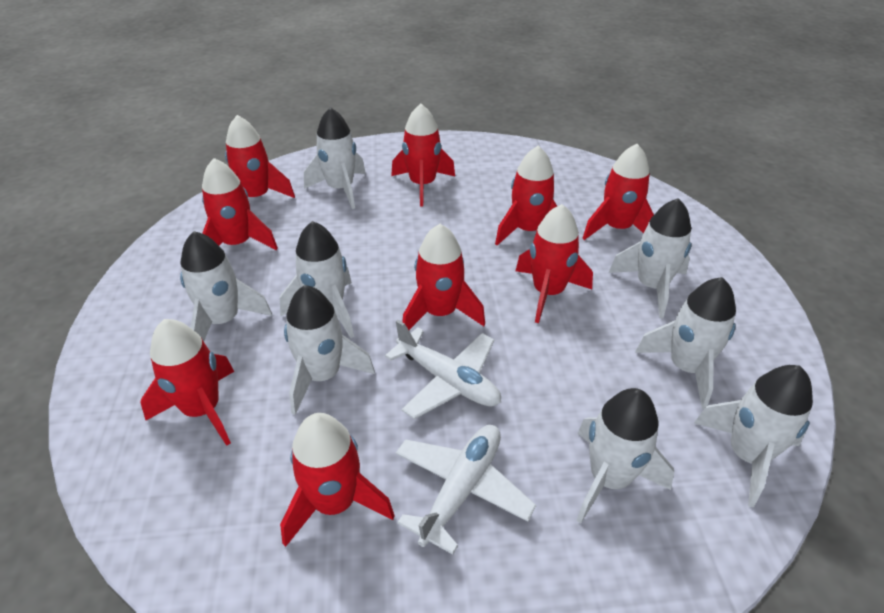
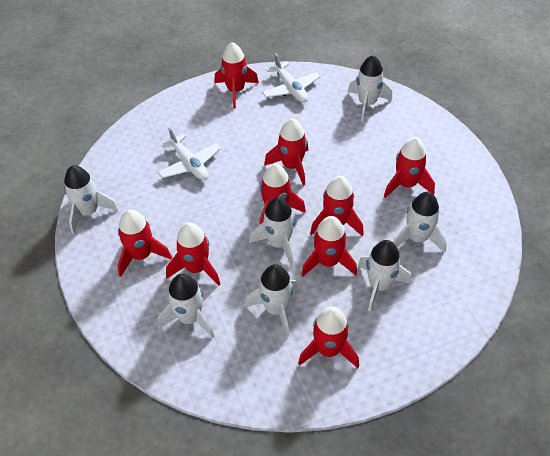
white rocket: [180,231,272,341] [280,221,354,338] [284,285,375,415] [304,107,366,209] [576,388,674,523] [608,198,692,318] [635,277,736,409] [694,365,813,508] = 8 -> [64,165,118,234] [157,274,214,338] [244,264,298,337] [249,197,297,267] [348,55,392,122] [358,240,411,312] [393,192,447,253] = 7

